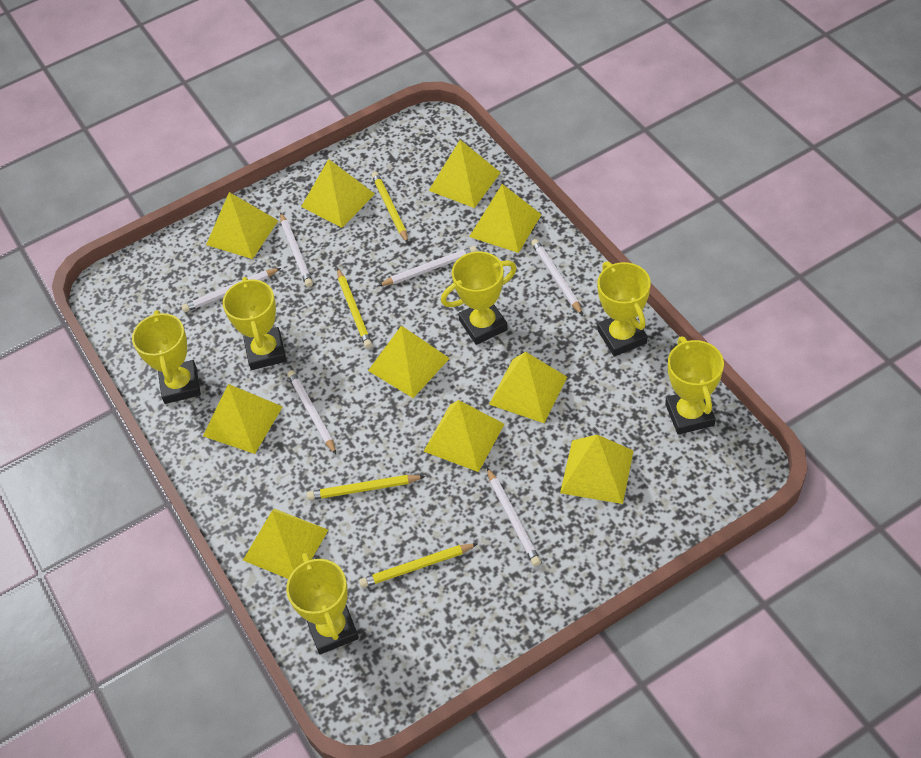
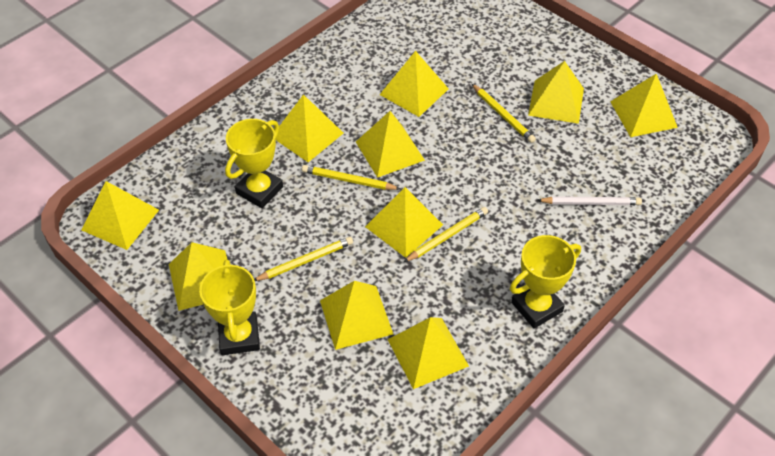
white pencil: [182,268,281,312] [280,212,313,287] [287,370,336,454] [378,246,477,286] [487,468,541,566] [531,239,583,315] = 6 -> [537,196,642,205] = 1
yellow trophy: [132,310,201,404] [223,277,287,370] [286,553,359,654] [441,251,517,345] [597,262,651,357] [665,336,724,435] = 6 -> [199,260,260,355] [225,119,283,208] [510,235,581,329] = 3

